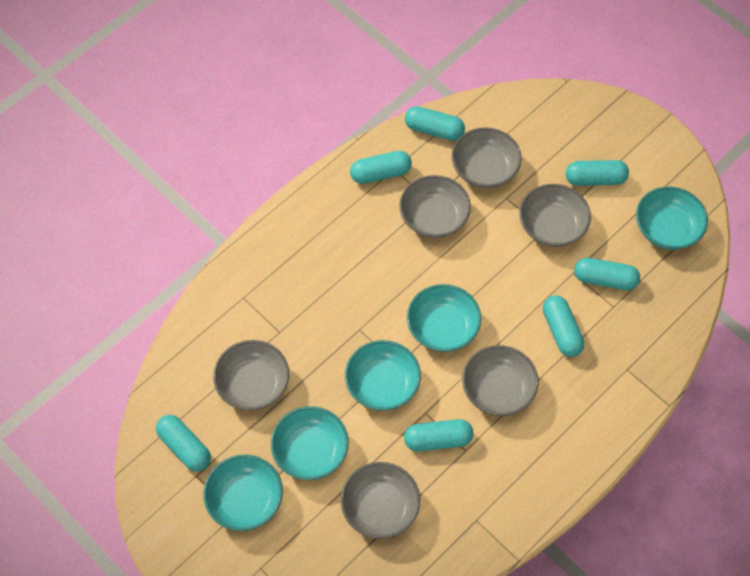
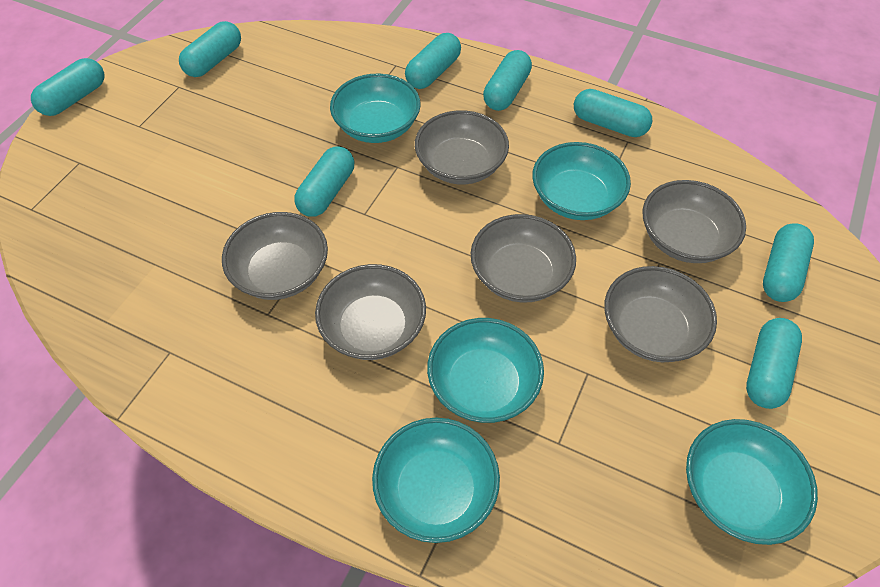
turquoise capsule: [156,415,211,471] [350,151,412,184] [404,419,473,451] [405,106,465,141] [543,295,584,357] [566,160,629,186] [574,258,640,290] = 7 -> [31,58,104,116] [179,21,241,77] [294,146,354,217] [405,33,461,89] [483,50,532,111] [574,89,652,137] [746,318,802,409] [763,224,814,302] = 8

